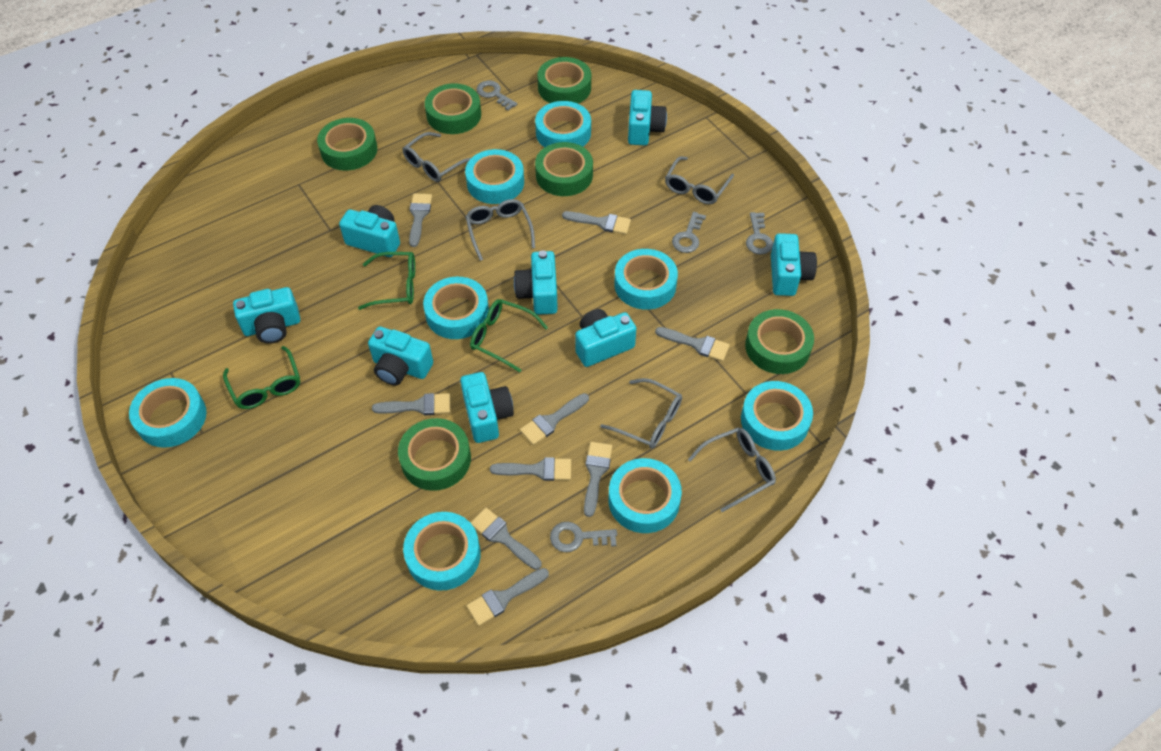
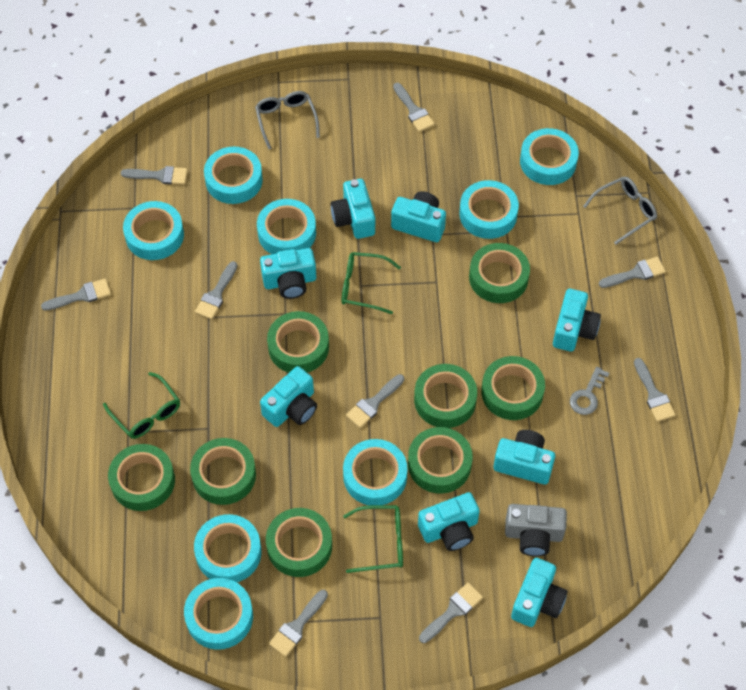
green tape: [317,118,378,171] [398,418,471,491] [425,83,481,134] [535,142,593,196] [537,57,591,104] [745,309,814,374] = 6 -> [108,444,175,511] [190,438,256,505] [266,508,332,577] [267,311,329,373] [408,427,473,494] [414,364,477,428] [469,243,530,303] [481,356,545,420] = 8
grey camera: none = 0 -> [505,504,567,556] = 1
grey glasses: [402,132,471,182] [465,199,535,261] [600,378,682,449] [665,156,734,204] [688,427,776,512] = 5 -> [255,91,320,149] [583,177,657,245] = 2
grey key: [476,81,517,111] [550,522,617,552] [672,212,706,253] [746,212,773,255] = 4 -> [570,367,609,415] = 1

